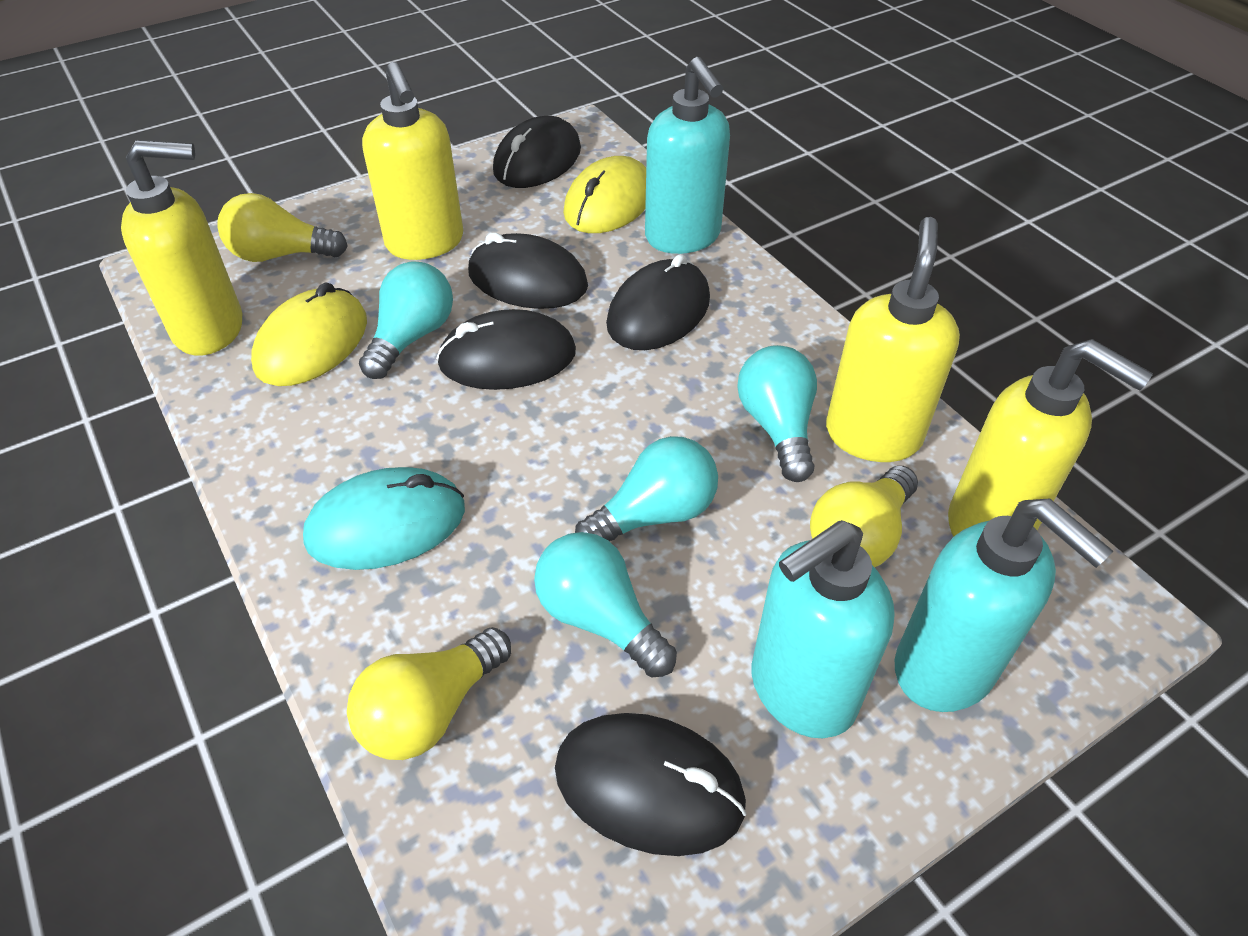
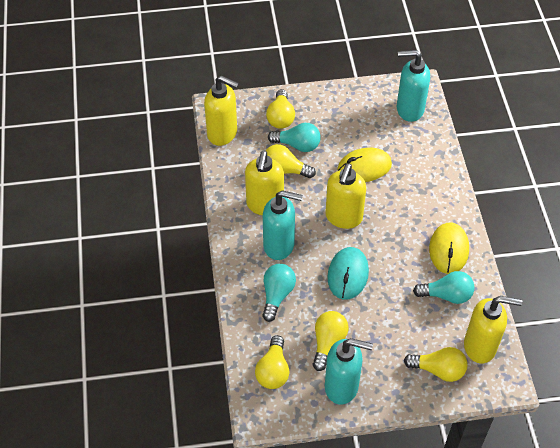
black mouse: [436,309,576,390] [468,232,588,309] [493,116,581,188] [555,713,747,856] [606,254,710,350] = 5 -> none = 0
turquoise light bulb: [359,261,453,379] [534,532,677,677] [575,436,718,541] [737,345,817,482] = 4 -> [262,264,296,322] [268,123,321,152] [413,271,474,304] = 3
yellow light bulb: [217,193,348,262] [347,627,511,760] [810,466,918,567] = 3 -> [255,335,290,389] [265,144,316,178] [266,89,295,129] [313,311,349,371] [404,347,468,382] = 5

